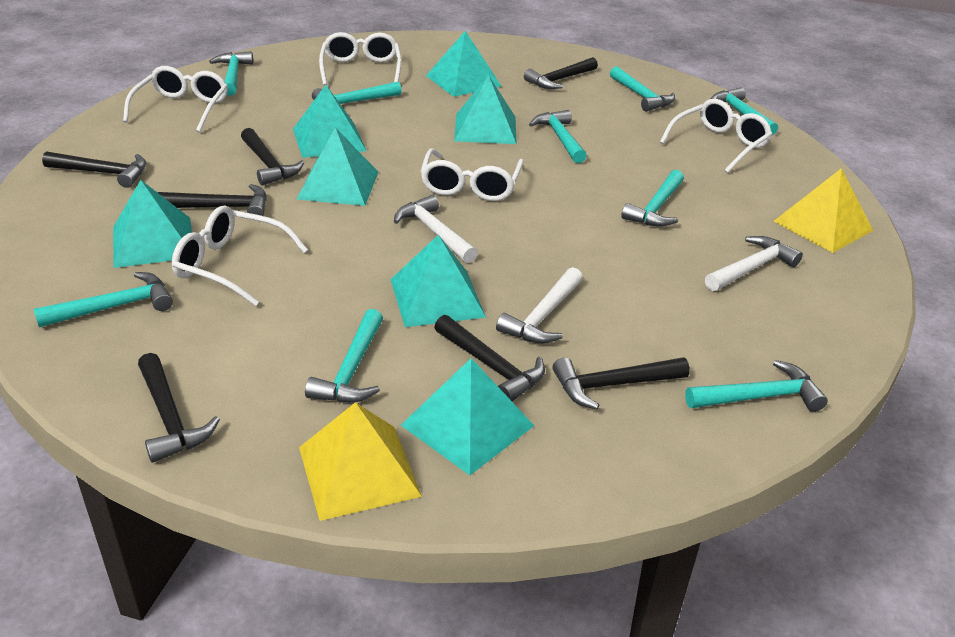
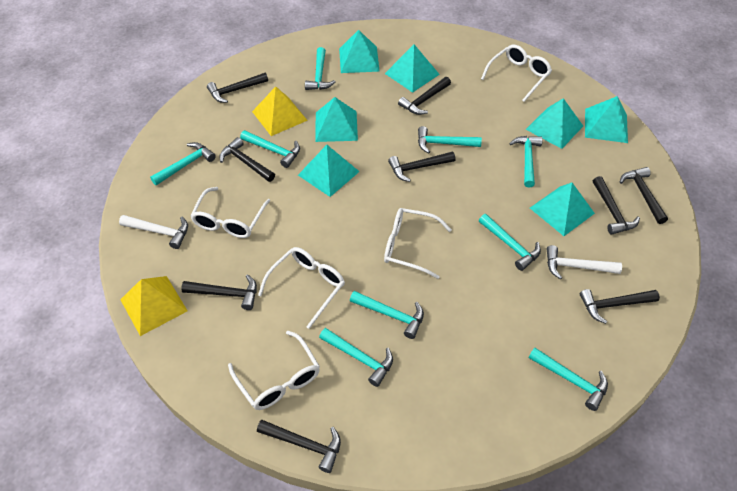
black hammer: [42,151,146,188] [138,353,220,463] [157,184,267,216] [241,128,305,186] [434,315,545,402] [524,57,598,89] [552,357,690,410] = 7 -> [181,274,257,310] [207,73,268,103] [219,137,275,182] [257,419,341,473] [388,151,456,182] [398,77,451,115] [580,289,660,324] [593,176,640,235] [620,167,668,224] = 9
white hammer: [394,195,478,263] [496,267,583,343] [705,236,803,291] = 3 -> [119,215,188,249] [547,245,622,280] = 2

